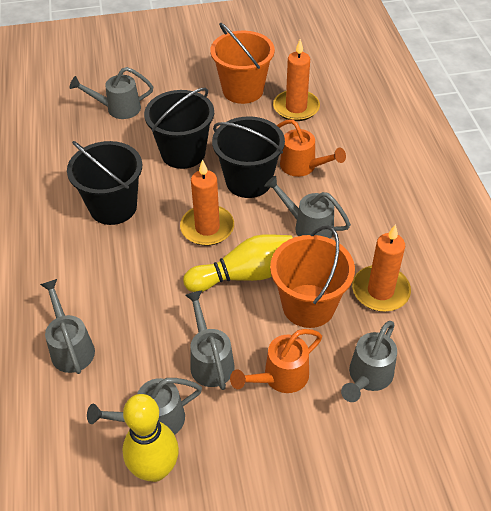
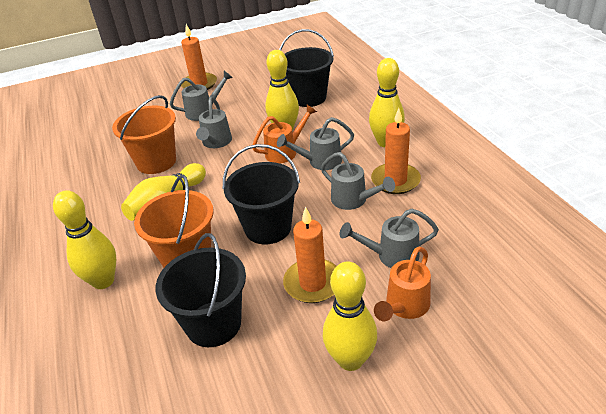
grey watering can: [40,279,95,374] [70,67,153,119] [87,378,202,435] [185,290,235,390] [264,176,351,238] [341,321,397,402] = 6 -> [170,71,233,121] [196,97,232,148] [277,117,354,170] [321,152,395,210] [340,209,439,268] = 5
yellow bowling pin: [122,394,179,482] [183,234,293,292] = 2 -> [53,191,116,289] [121,163,206,221] [265,50,299,131] [323,261,377,371] [369,58,405,147] = 5

